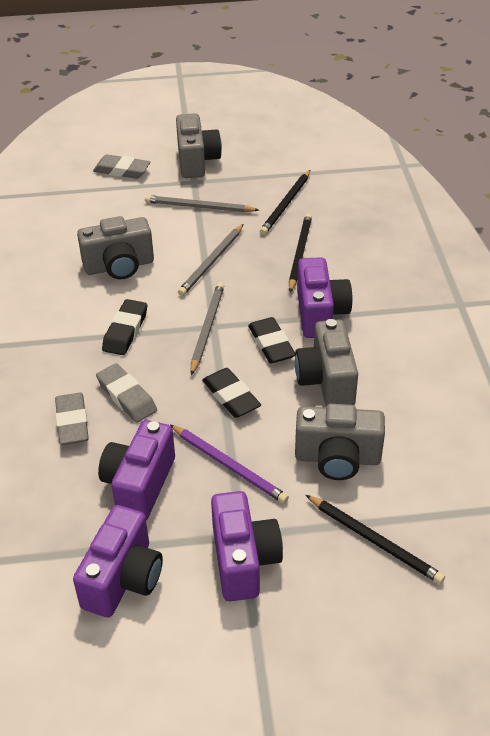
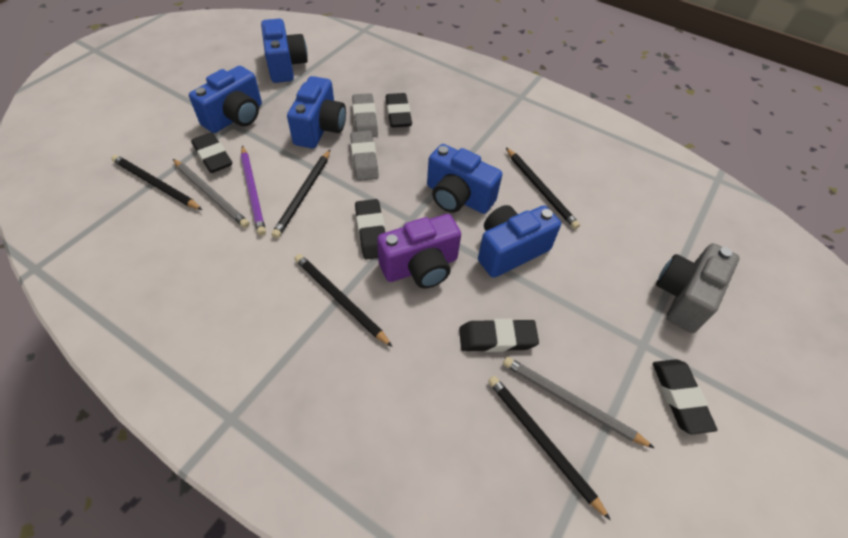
black eraser: [102,299,147,355] [202,368,261,418] [248,317,295,363] = 3 -> [191,132,232,173] [355,199,386,260] [385,93,412,128] [459,319,539,352] [653,359,717,435] = 5
black pencil: [260,170,310,235] [289,213,312,292] [306,495,445,584] = 3 -> [111,155,202,210] [272,150,330,238] [295,254,392,347] [488,376,610,520] [506,148,580,229] = 5
blue camera: none = 0 -> [189,66,262,133] [261,19,308,83] [287,76,346,148] [427,144,502,214] [478,205,561,278] = 5
grey camera: [77,216,154,279] [176,113,222,178] [295,319,358,407] [295,404,385,480] = 4 -> [656,243,739,333] = 1
grey eraser: [55,393,89,445] [93,154,150,179] [96,363,157,422] = 3 -> [350,131,379,181] [352,93,378,137] = 2
grey pencil: [145,195,259,212] [178,224,244,296] [191,282,224,375] = 3 -> [173,159,250,228] [503,357,654,448] = 2
purple camera: [73,505,163,617] [98,420,175,520] [211,491,283,601] [297,257,353,338] = 4 -> [377,214,461,288] = 1

